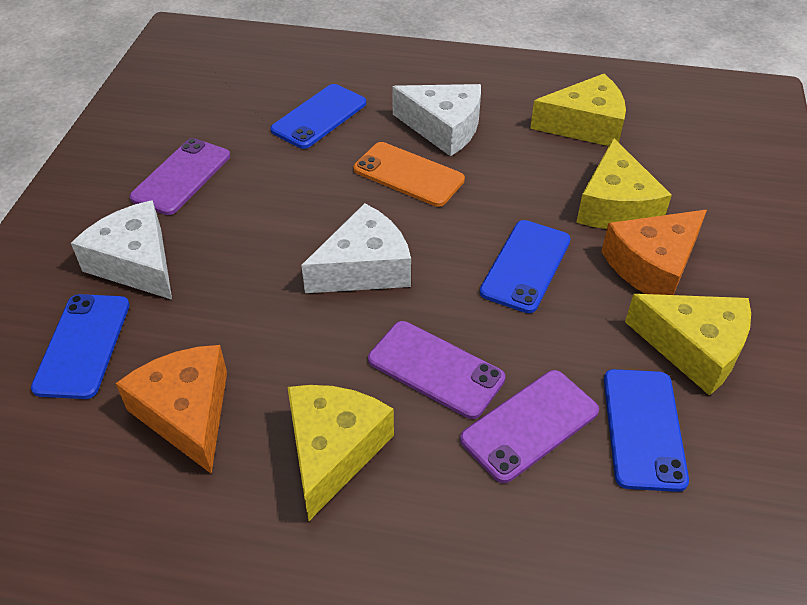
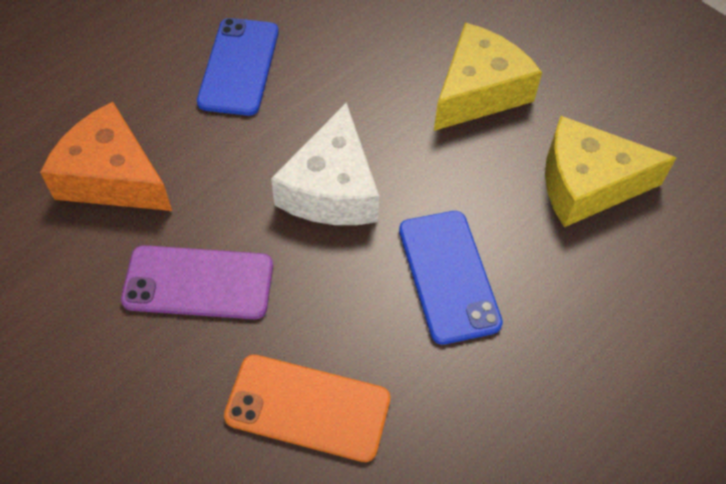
blue phone: [31,294,130,399] [271,84,366,149] [480,220,571,313] [604,369,689,492] = 4 -> [197,18,279,116] [399,211,503,345] = 2
orange cheese: [116,345,227,474] [601,210,707,295] = 2 -> [40,102,172,211] = 1
purple phone: [130,138,230,215] [368,321,505,419] [460,370,599,483] = 3 -> [121,245,273,319] = 1
white cheese: [71,200,172,300] [301,203,411,293] [392,84,481,156] = 3 -> [271,102,379,225] = 1
yellow cheese: [287,385,394,521] [530,74,626,146] [576,138,672,229] [625,294,751,396] = 4 -> [434,23,542,131] [545,116,676,227] = 2

